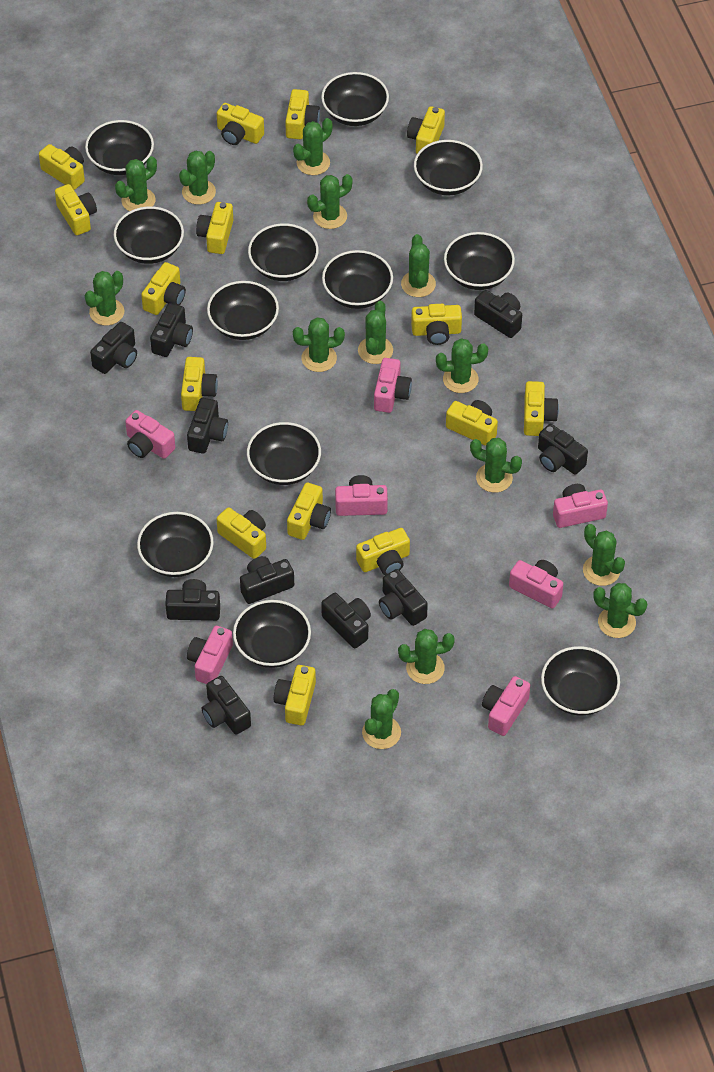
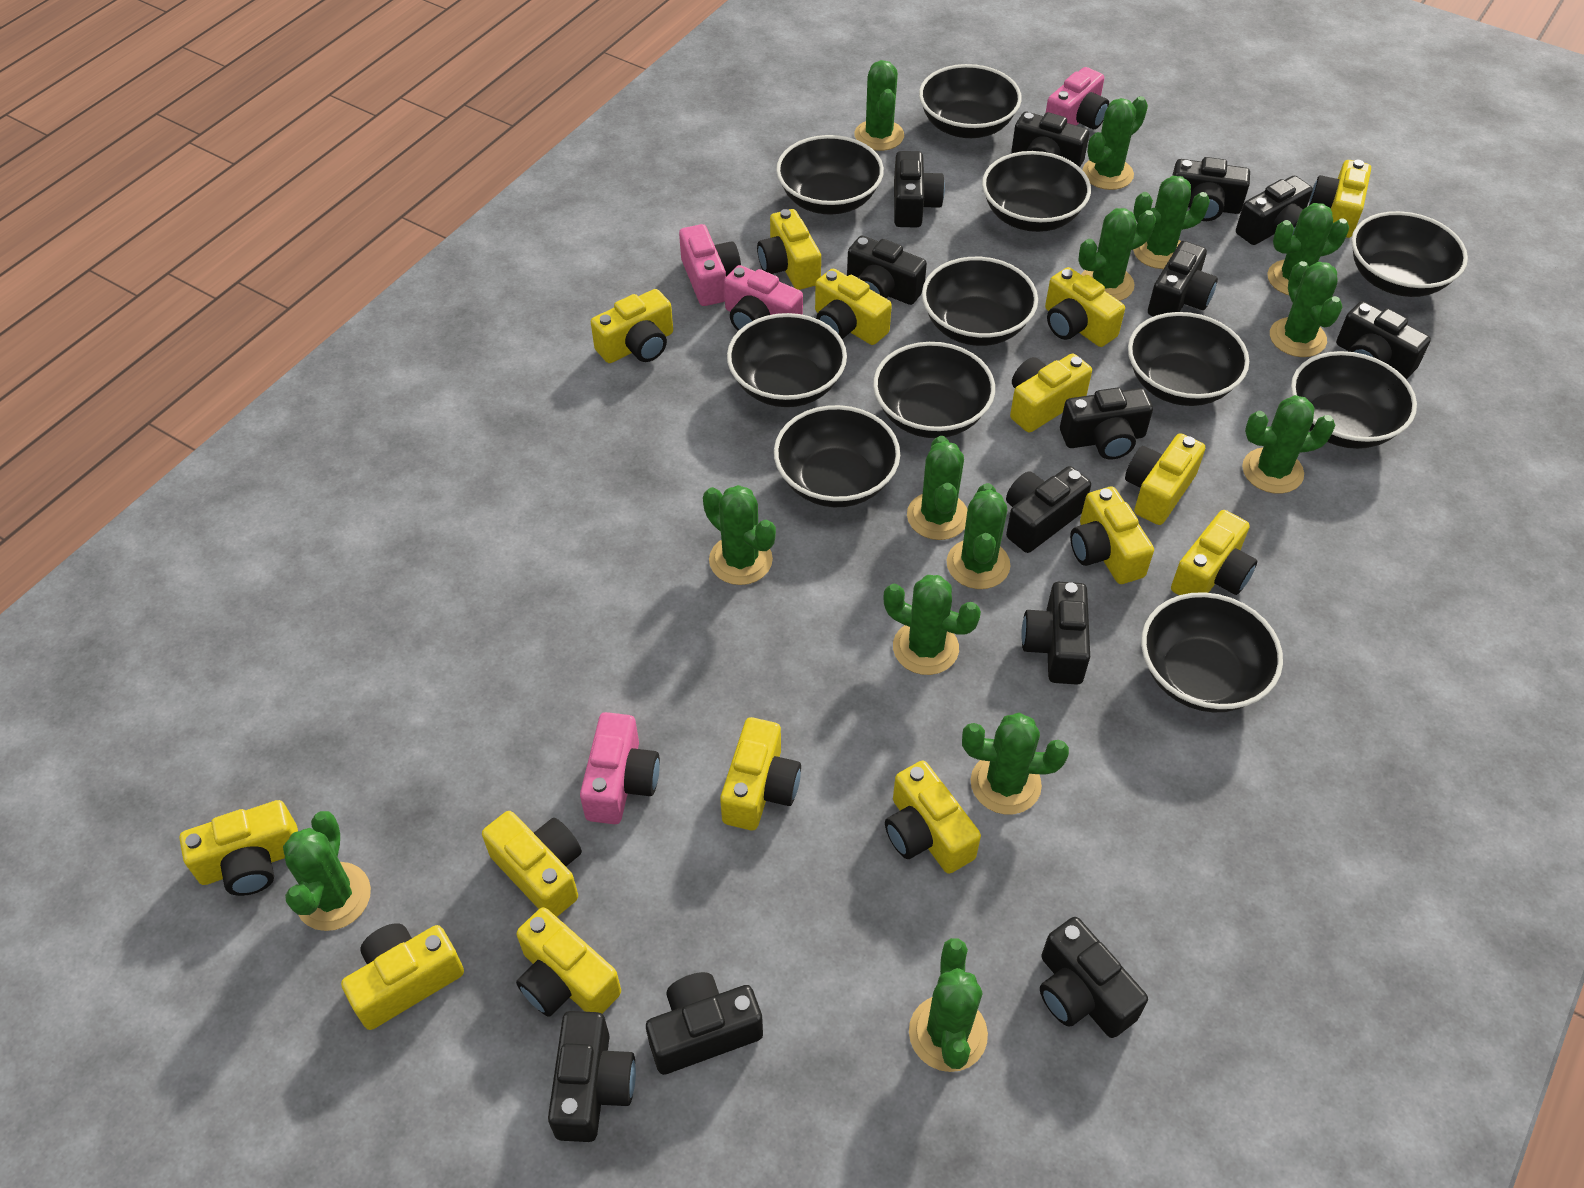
black bowl: [85,120,154,175] [114,206,184,264] [137,512,214,577] [207,281,279,340] [233,600,311,668] [247,422,321,485] [248,223,319,281] [321,72,389,126] [322,250,393,309] [414,140,483,195] [444,232,515,290] [541,646,620,716] = 12 -> [727,313,847,407] [774,405,900,507] [776,135,884,215] [873,342,995,438] [919,64,1022,138] [922,257,1038,346] [982,151,1091,232] [1128,312,1249,406] [1141,592,1283,712] [1291,351,1417,449] [1351,211,1468,297] = 11
black camera: [90,322,137,374] [150,303,193,357] [165,579,220,621] [187,398,228,454] [202,676,251,735] [240,556,294,604] [321,593,371,648] [379,569,428,626] [474,290,522,338] [538,424,588,475] = 10 -> [548,1011,636,1142] [646,972,763,1075] [847,236,927,305] [894,151,945,228] [1006,466,1091,553] [1011,112,1089,167] [1021,582,1090,685] [1040,917,1148,1038] [1060,387,1153,460] [1148,241,1218,317] [1172,157,1250,221] [1236,176,1313,245] [1336,301,1431,379] = 13
pink camera: [125,410,175,459] [187,626,233,684] [335,475,388,516] [374,358,412,413] [482,676,530,736] [509,560,563,609] [553,484,608,528] = 7 -> [580,712,660,824] [679,224,741,306] [724,265,803,331] [1046,67,1109,129] = 4

